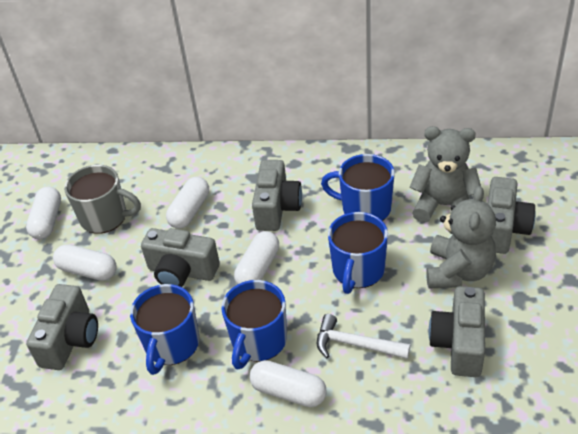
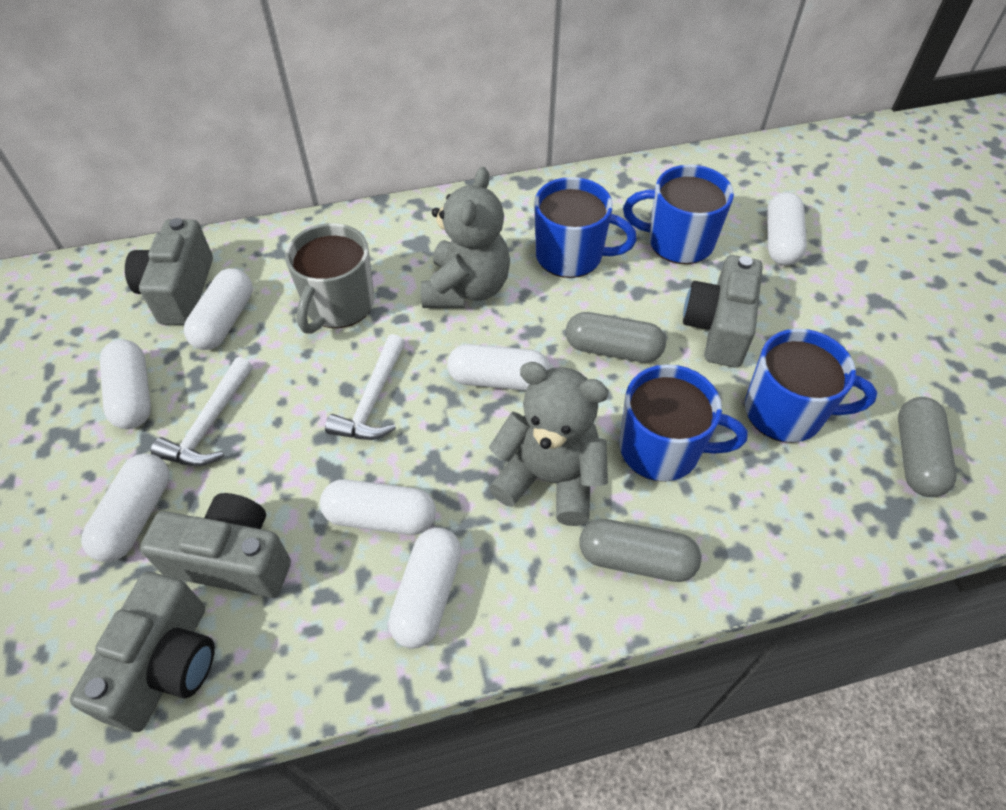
grey camera: [26,284,98,370] [141,228,220,287] [252,160,302,231] [429,286,485,377] [488,177,536,254] = 5 -> [70,572,215,732] [125,218,213,325] [140,493,291,598] [683,255,763,368] = 4
grey capsule: none = 0 -> [566,312,666,363] [579,519,702,582] [898,397,956,497] = 3
white capsule: [26,187,61,239] [53,244,117,281] [166,177,209,228] [234,231,279,285] [250,360,327,407] = 5 -> [81,453,169,562] [100,340,151,429] [184,268,253,350] [320,479,436,535] [389,528,461,648] [447,344,550,391] [767,192,807,265] = 7
white hammer: [317,314,410,359] = 1 -> [150,357,253,466] [325,334,405,440] = 2

